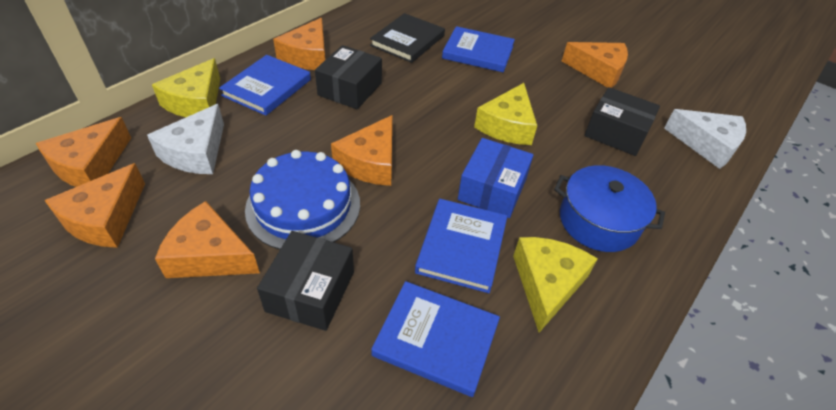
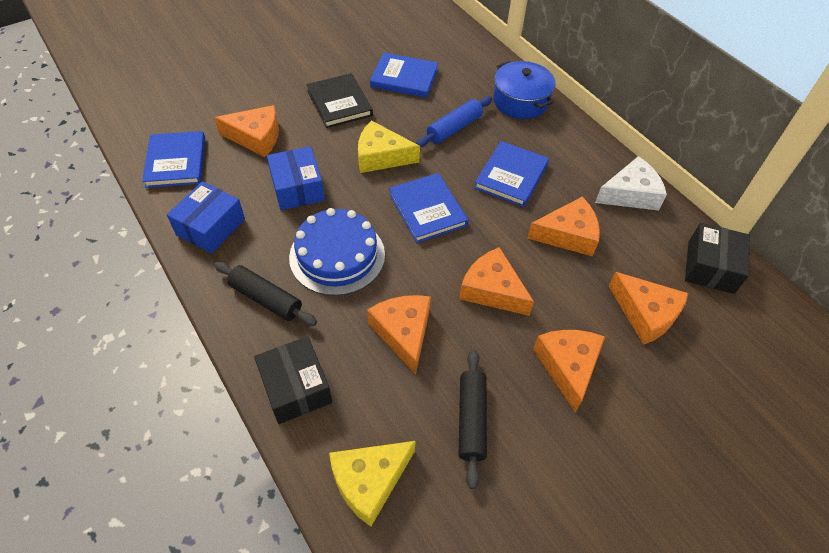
black box: [257,231,354,331] [315,45,382,109] [584,87,660,156] = 3 -> [254,336,332,424] [685,223,750,294] = 2
black rolling pin: none = 0 -> [214,262,317,326] [459,349,487,489] = 2
blue box: [458,138,534,218] = 1 -> [167,181,245,253] [267,146,325,210] = 2
blue rolling pin: none = 0 -> [416,97,492,147] = 1
white cheese: [147,104,224,174] [664,109,746,169] = 2 -> [595,156,667,211] = 1
yellow cheese: [152,58,220,117] [474,83,537,145] [513,237,598,333] = 3 -> [329,441,415,526] [358,120,420,173] = 2

